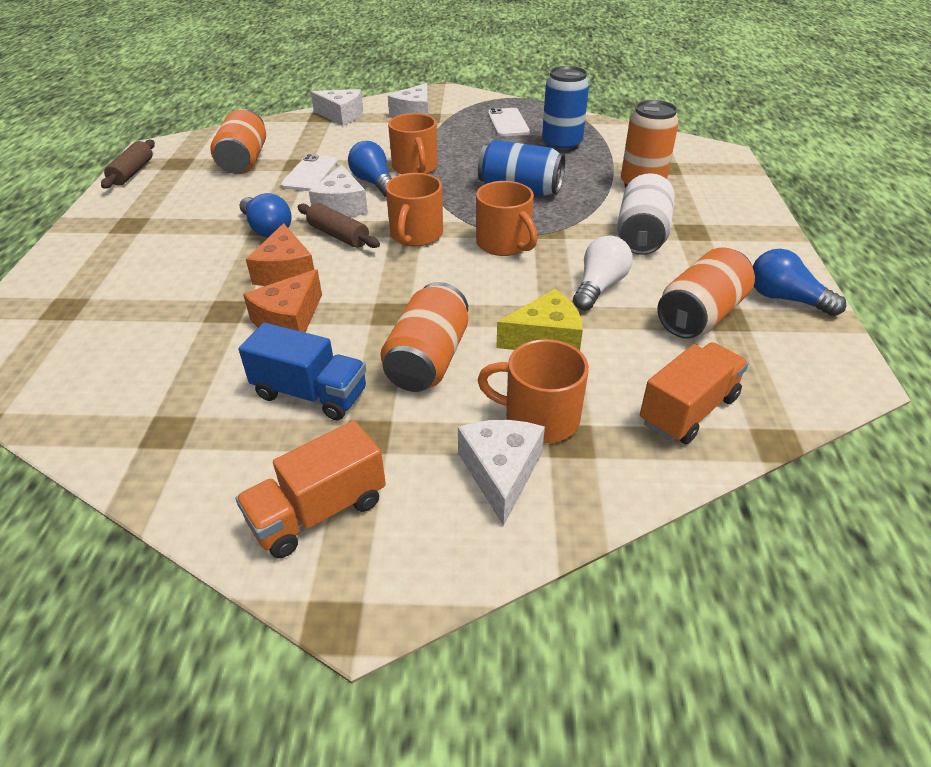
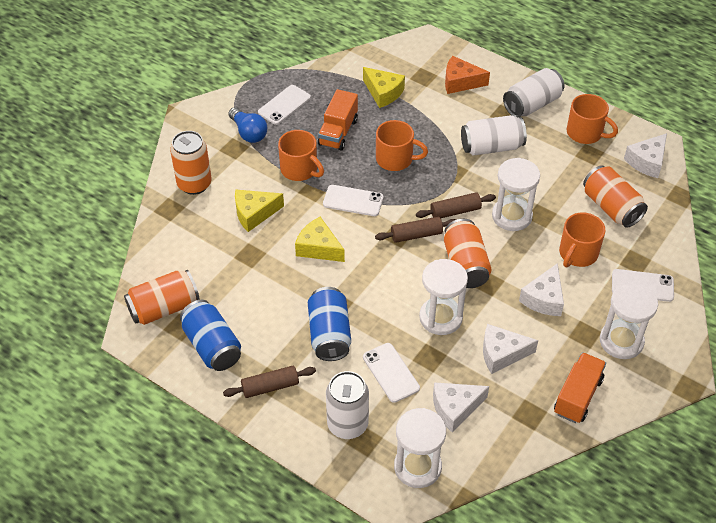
blue light bulb: [240,193,291,238] [348,141,392,197] [753,249,846,316] = 3 -> [228,107,267,143] = 1
blue truck: [239,323,366,420] = 1 -> none = 0
brown rolling pin: [101,140,155,188] [298,203,380,248] = 2 -> [223,366,316,398] [375,217,456,243] [416,192,496,218] = 3
orange cheese: [243,269,322,332] [246,223,314,286] = 2 -> [445,56,490,94] = 1
white can: [617,173,675,255] = 1 -> [326,371,369,439] [461,115,527,156] [503,68,564,117] = 3
white hourglass: none = 0 -> [394,408,446,488] [419,259,468,335] [492,158,540,231] [600,282,658,359] = 4
white light bulb: [573,236,633,311] = 1 -> none = 0
white phone: [281,154,338,191] [488,108,530,137] = 2 -> [258,85,311,125] [323,185,383,216] [363,343,420,403] [612,269,674,302] = 4
yellow cheese: [496,289,583,351] = 1 -> [235,190,284,232] [295,217,345,262] [363,67,405,108] = 3

